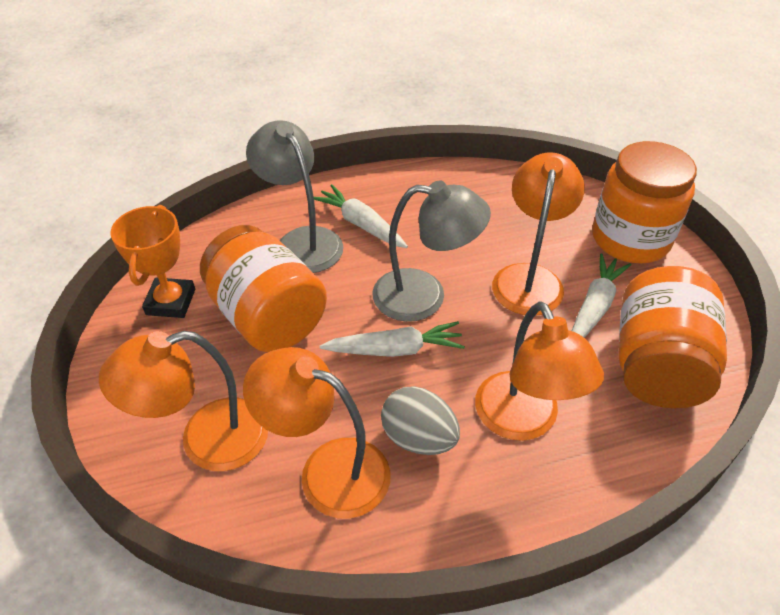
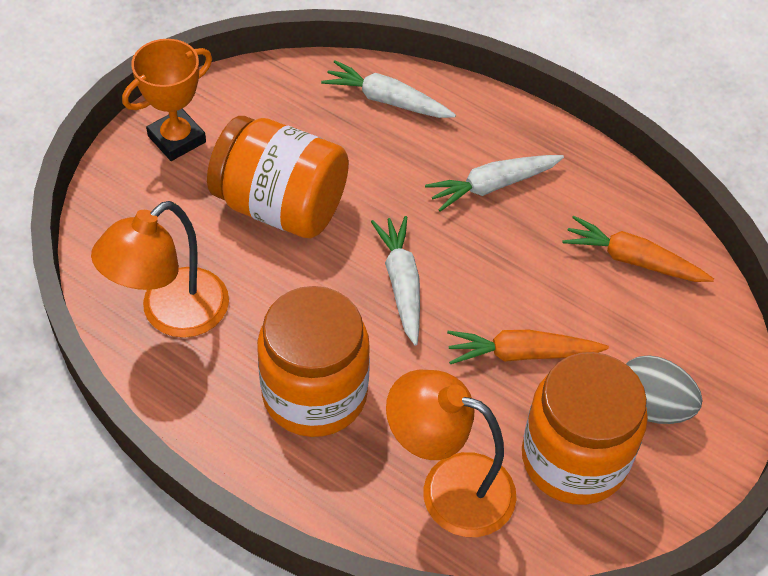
grey lamp: [246,120,343,273] [372,180,491,322] = 2 -> none = 0
orange carrot: none = 0 -> [447,330,609,364] [563,216,714,282] = 2
orange lamp: [99,331,268,471] [243,347,390,519] [475,301,604,441] [492,152,585,316] = 4 -> [91,201,229,338] [386,370,516,537] = 2

